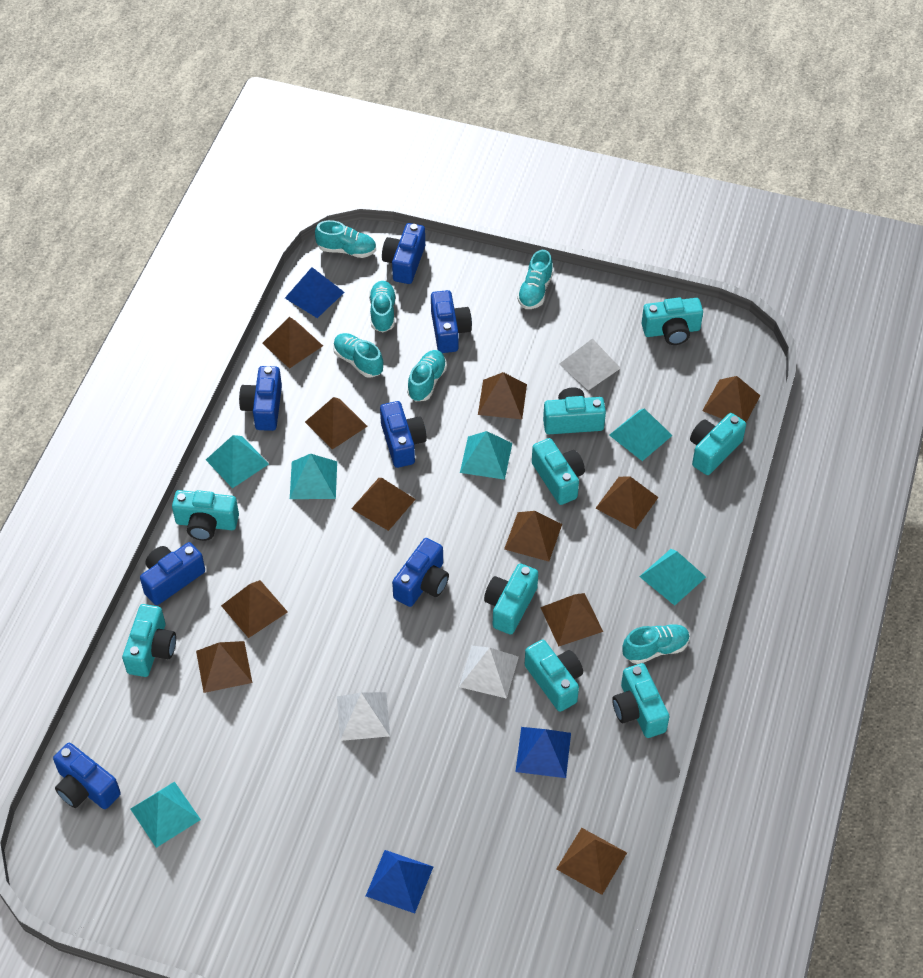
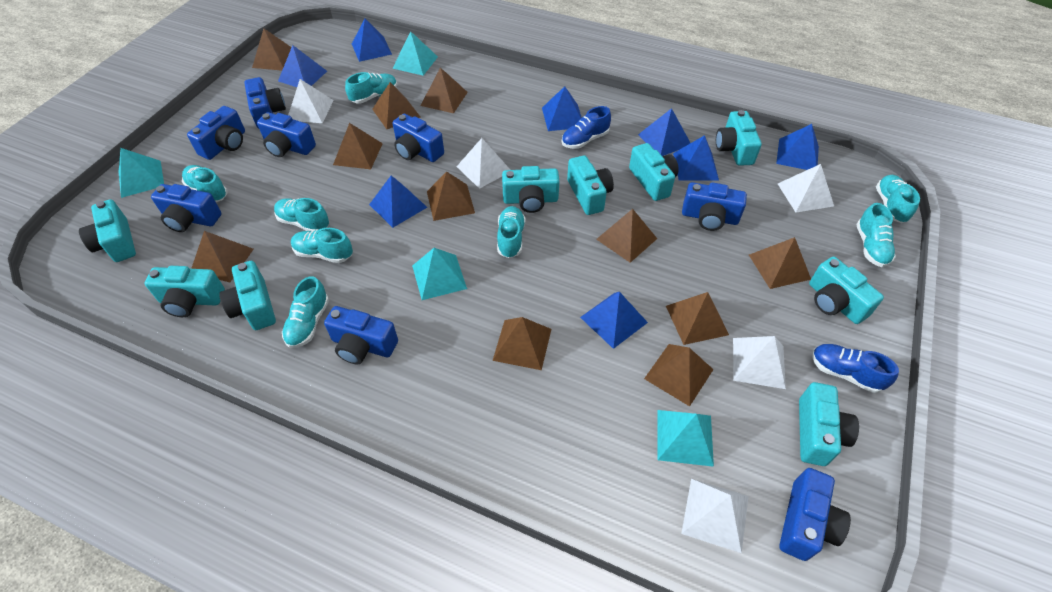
blue camera: [53,743,121,809] [140,542,205,605] [239,366,282,431] [380,401,427,468] [382,223,425,284] [392,538,449,607] [431,290,472,353] = 7 -> [151,184,222,232] [187,106,245,160] [244,77,286,129] [257,112,316,157] [324,306,398,365] [393,114,444,162] [682,182,747,231] [779,468,851,561] = 8
blue pyramid: [285,267,345,318] [366,850,433,913] [515,727,571,778] = 3 -> [278,45,327,87] [352,18,392,62] [369,175,427,228] [542,86,582,131] [580,292,648,349] [638,108,690,156] [673,135,719,180] [776,124,819,170] = 8
blue shoe: none = 0 -> [562,106,611,149] [812,344,899,393] = 2
turquoise pyramid: [130,781,201,848] [206,435,269,488] [290,454,337,499] [460,431,512,480] [609,408,673,461] [639,549,706,606] = 6 -> [119,148,164,198] [392,31,438,76] [412,248,467,300] [657,410,714,467] = 4
turquoise shoe: [315,220,376,258] [333,333,383,378] [369,281,396,332] [407,350,447,401] [517,250,553,309] [622,624,690,664] = 6 -> [182,165,228,202] [274,198,329,231] [282,276,329,348] [291,228,353,263] [345,72,397,104] [497,206,525,258] [856,203,896,267] [876,175,920,223] = 8
white pyramid: [337,692,390,741] [459,646,519,699] [559,339,621,391] = 3 -> [288,79,334,123] [456,138,510,189] [681,479,749,553] [733,336,786,389] [778,164,834,212] = 5

